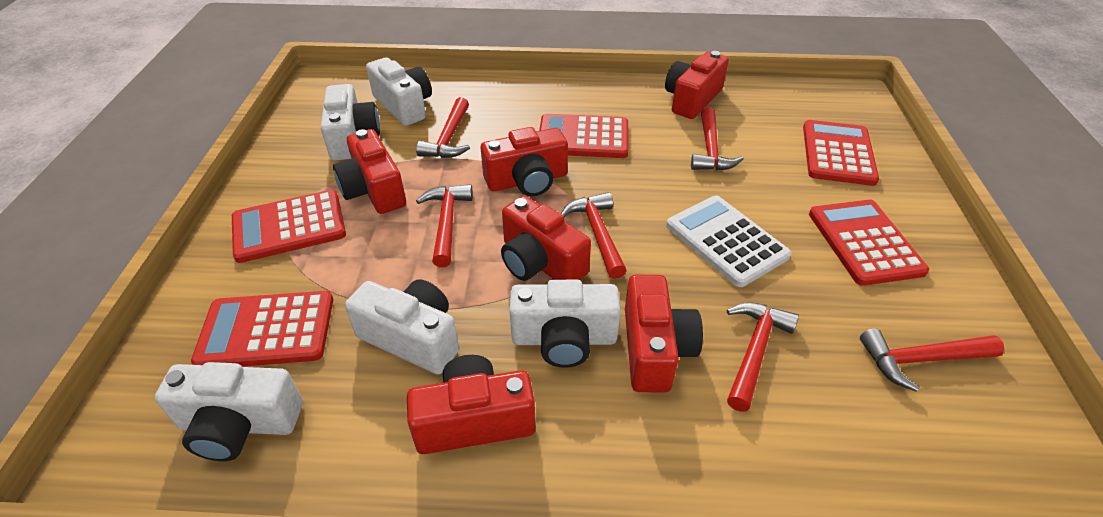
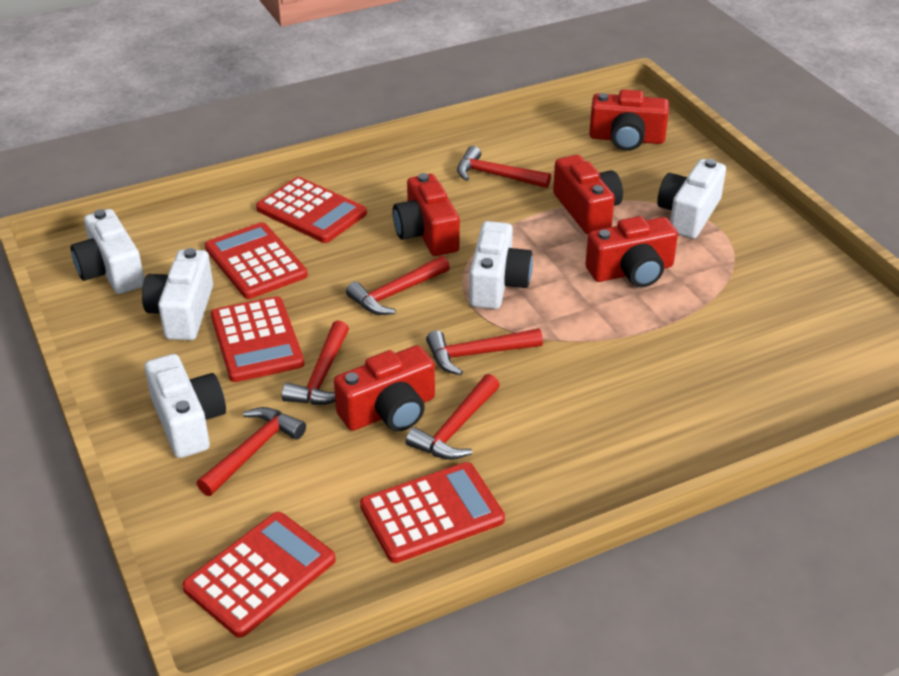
red camera: [333,129,406,214] [407,355,536,454] [481,127,568,196] [501,196,591,281] [625,275,703,393] [665,51,729,119] = 6 -> [334,345,435,431] [393,173,460,256] [553,155,623,235] [585,216,678,287] [589,89,669,151] = 5
white calculator: [666,196,792,287] = 1 -> none = 0

